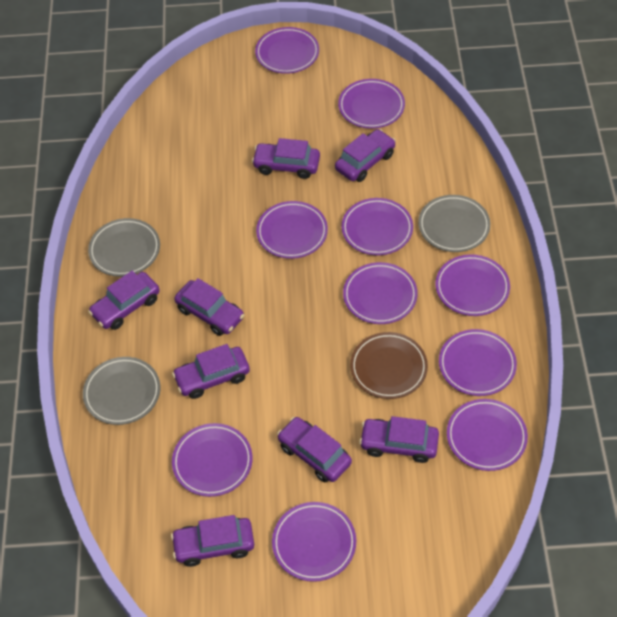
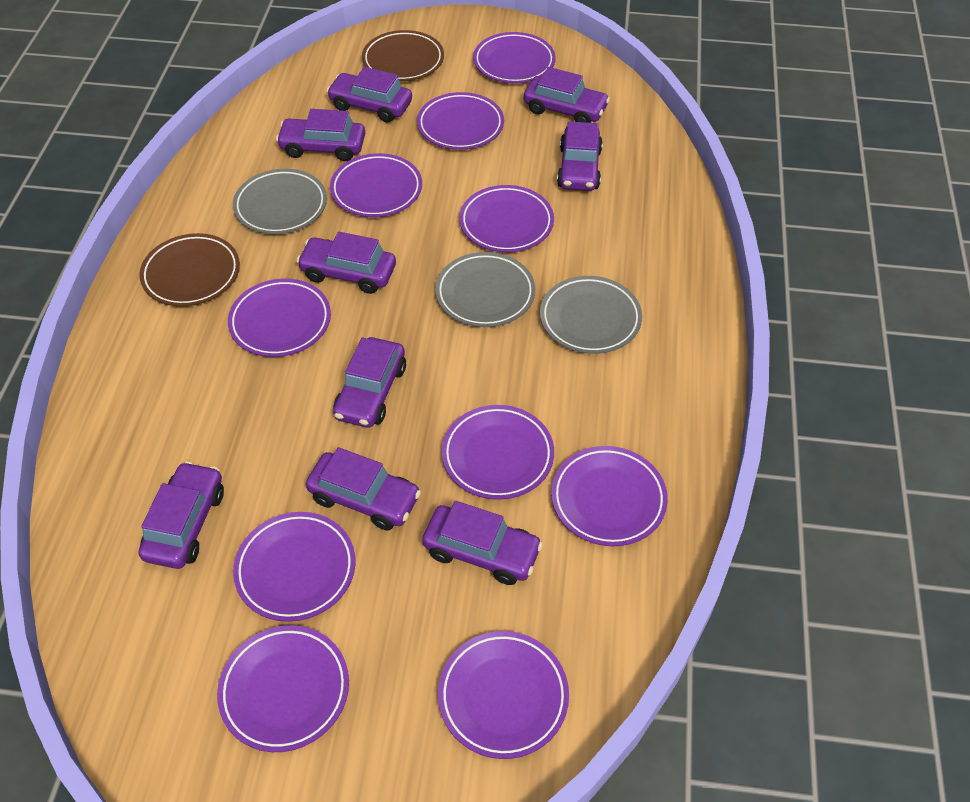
brown plate: [350,332,428,399] = 1 -> [139,233,240,306] [362,30,444,81] = 2
purple car: [88,270,160,330] [171,515,254,567] [172,344,250,399] [174,278,244,336] [252,138,320,179] [277,417,352,482] [335,129,396,182] [359,416,439,463] = 8 -> [139,461,224,569] [276,109,365,161] [297,232,396,294] [306,447,421,530] [327,67,412,123] [333,337,406,427] [422,501,543,585] [524,67,610,123] [557,121,603,191] = 9

